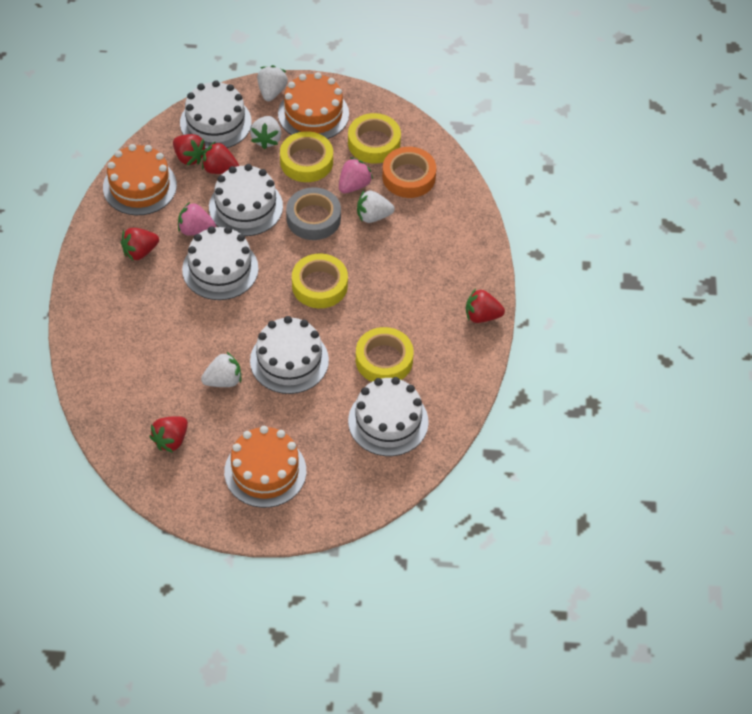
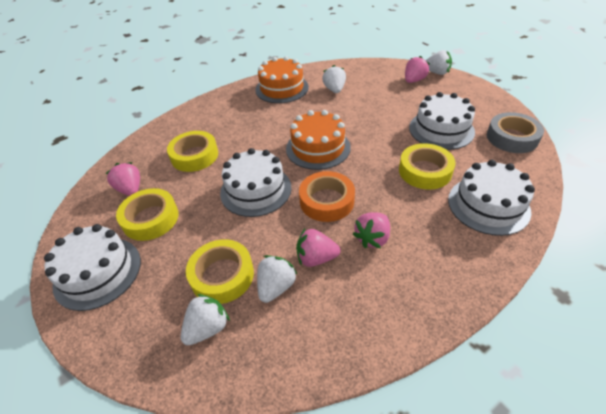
orange cake: [103,144,177,215] [224,426,306,508] [278,72,349,139] = 3 -> [255,56,309,103] [286,110,351,170] = 2
pink strawberry: [178,202,216,236] [339,157,373,193] = 2 -> [105,162,140,196] [296,229,340,267] [353,213,390,248] [405,56,430,83] = 4
red strawberry: [121,228,159,260] [149,416,188,453] [173,134,206,165] [202,141,239,174] [466,289,505,323] = 5 -> none = 0
white cake: [180,80,252,149] [182,226,259,300] [209,164,283,236] [250,316,329,394] [348,377,429,456] = 5 -> [44,224,141,311] [220,148,292,217] [409,92,475,150] [448,160,535,236] = 4

